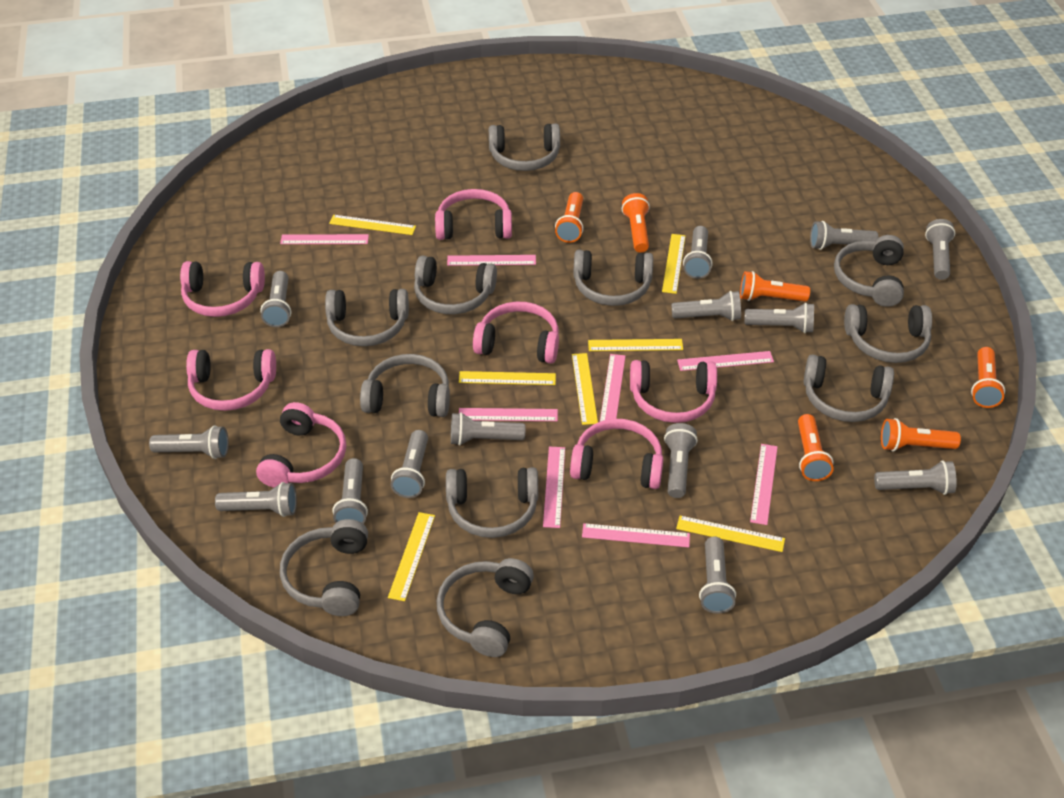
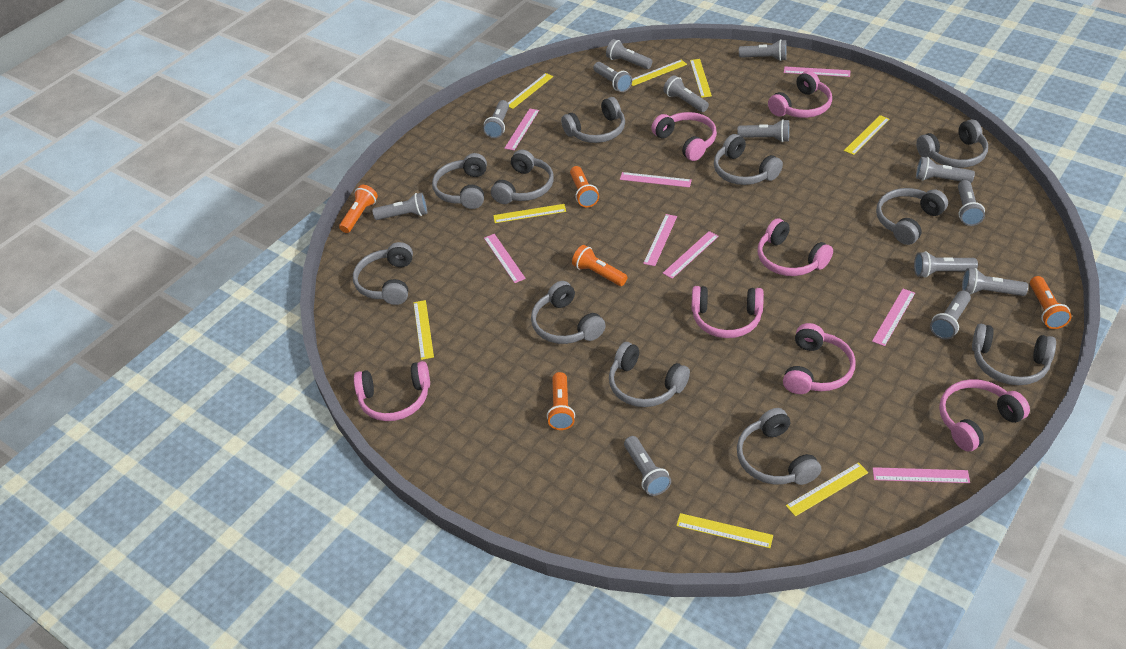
grey flashlight: [149,426,229,459] [215,482,297,517] [260,271,291,327] [333,458,368,524] [391,430,428,498] [451,412,525,446] [664,423,698,498] [671,291,741,321] [683,226,713,279] [699,536,736,614] [744,303,814,333] [810,221,879,250] [874,460,957,495] [925,219,955,280] = 14 -> [372,193,427,220] [483,100,509,138] [593,62,632,92] [606,39,652,69] [624,436,671,496] [663,75,709,112] [737,119,790,142] [739,39,787,61] [914,251,978,278] [916,157,975,183] [930,290,971,340] [958,180,985,226] [962,268,1028,296] = 13
orange flashlight: [555,192,584,243] [622,193,650,253] [740,271,810,302] [798,414,834,481] [881,418,961,451] [971,347,1005,408] = 6 -> [339,185,378,233] [547,372,575,430] [570,166,599,207] [572,245,627,286] [1030,276,1072,329] = 5
yellow ruler: [329,215,416,235] [388,512,435,601] [459,371,556,385] [572,353,598,425] [588,339,683,351] [662,234,686,294] [676,516,785,552] = 7 -> [413,300,434,360] [493,204,566,223] [508,73,553,109] [632,59,687,86] [676,513,773,548] [690,59,712,98] [786,462,869,517] [844,115,890,155] = 8

